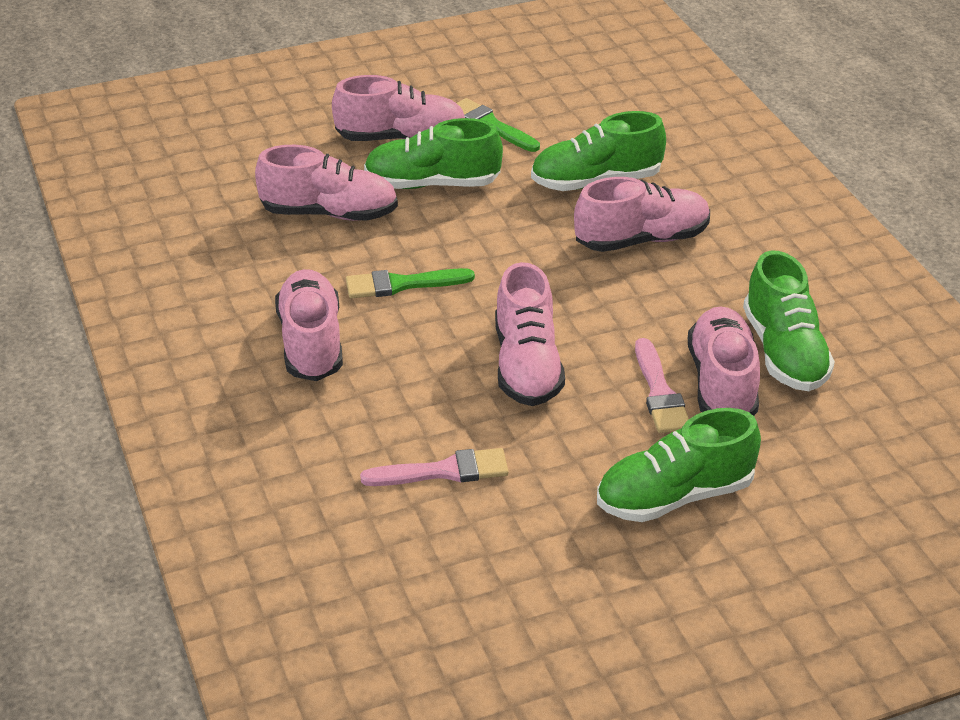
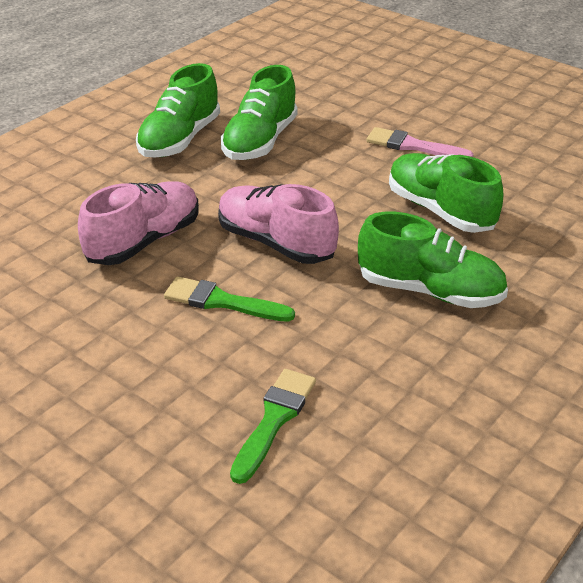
pink brush: [360,448,509,486] [635,338,689,433] = 2 -> [366,127,473,157] = 1
pink shoe: [255,145,398,221] [275,269,343,381] [332,75,465,141] [495,262,565,406] [574,177,710,252] [688,306,760,416] = 6 -> [78,181,199,265] [218,184,339,264] = 2

